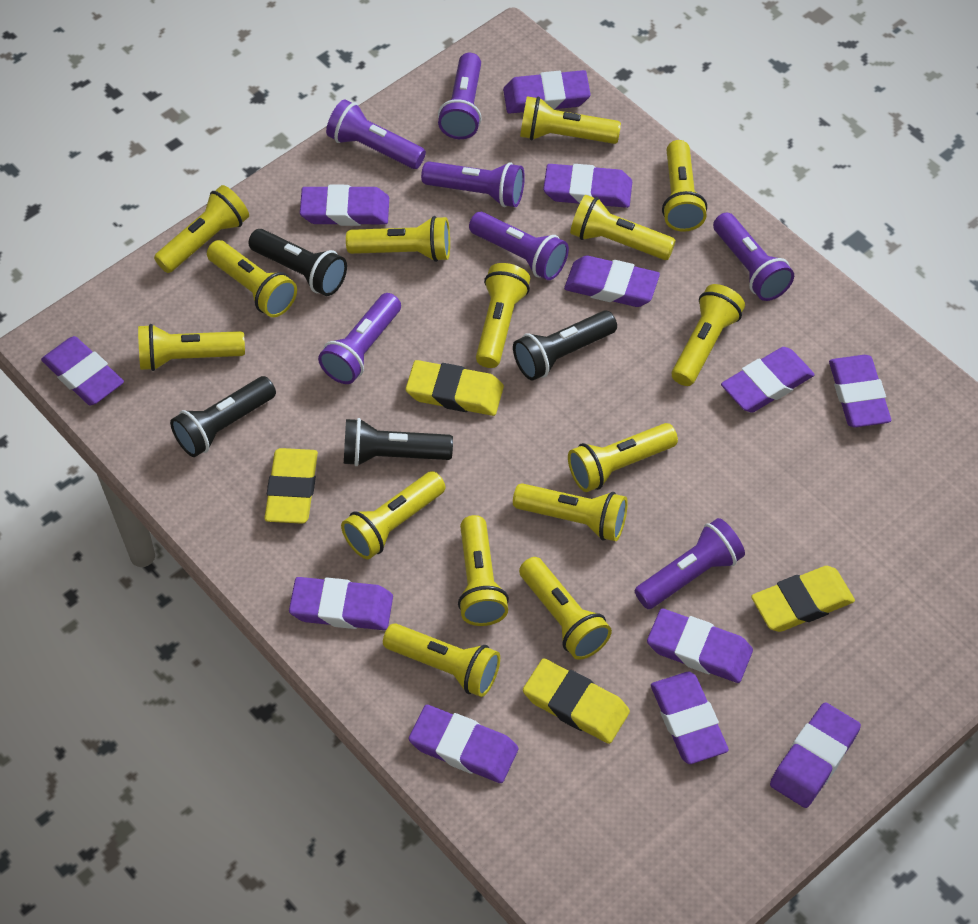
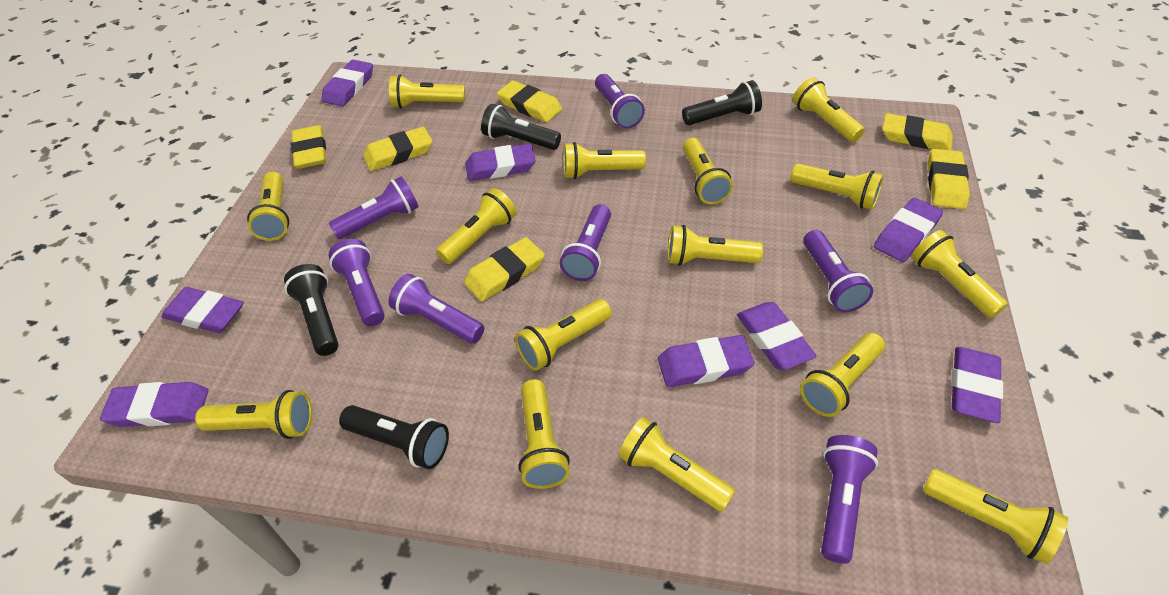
purple eraser: [41,336,124,405] [289,577,393,630] [300,185,389,226] [409,705,518,783] [503,70,591,114] [543,164,632,208] [564,255,660,307] [647,609,753,683] [651,672,729,764] [721,347,815,413] [770,702,861,808] [829,355,891,428] = 12 -> [100,382,208,427] [161,287,244,333] [322,60,373,106] [465,144,536,181] [658,335,754,387] [737,302,817,370] [874,198,943,262] [951,347,1003,423] = 8
yellow eraser: [264,448,318,524] [406,360,504,416] [523,658,630,744] [751,566,855,632] = 4 -> [291,125,326,169] [363,127,432,171] [464,237,545,302] [497,80,562,122] [882,113,953,150] [928,149,970,209] = 6

